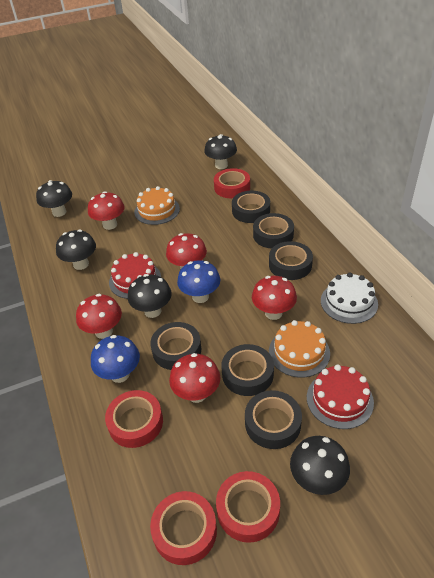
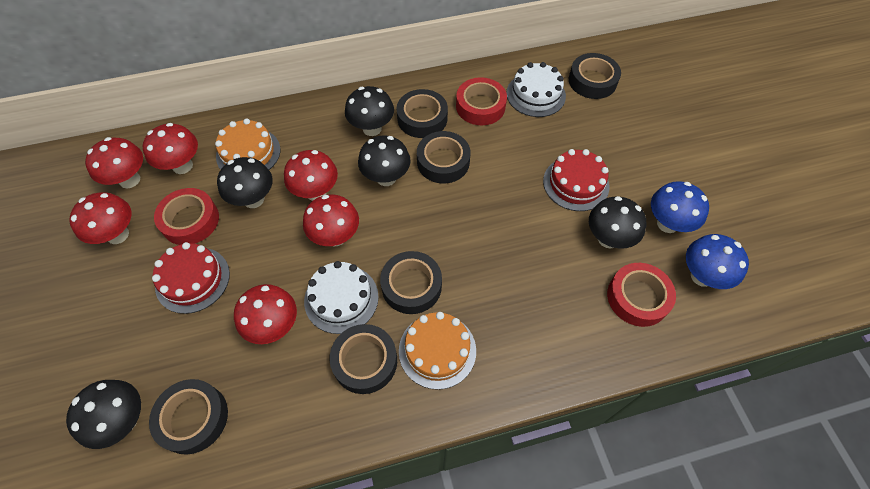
red mushroom: [76,294,122,339] [88,191,125,230] [166,233,207,269] [169,353,220,403] [252,276,297,320] = 5 -> [69,192,132,244] [85,137,143,188] [143,123,198,174] [234,284,297,344] [284,150,338,201] [303,195,359,246] = 6
red tape: [105,390,163,448] [150,491,217,565] [214,168,250,198] [216,471,280,543] = 4 -> [154,188,219,245] [456,77,507,125] [607,263,676,327] = 3
white cake: [321,272,378,324] = 1 -> [304,261,379,334] [507,62,566,117] = 2

